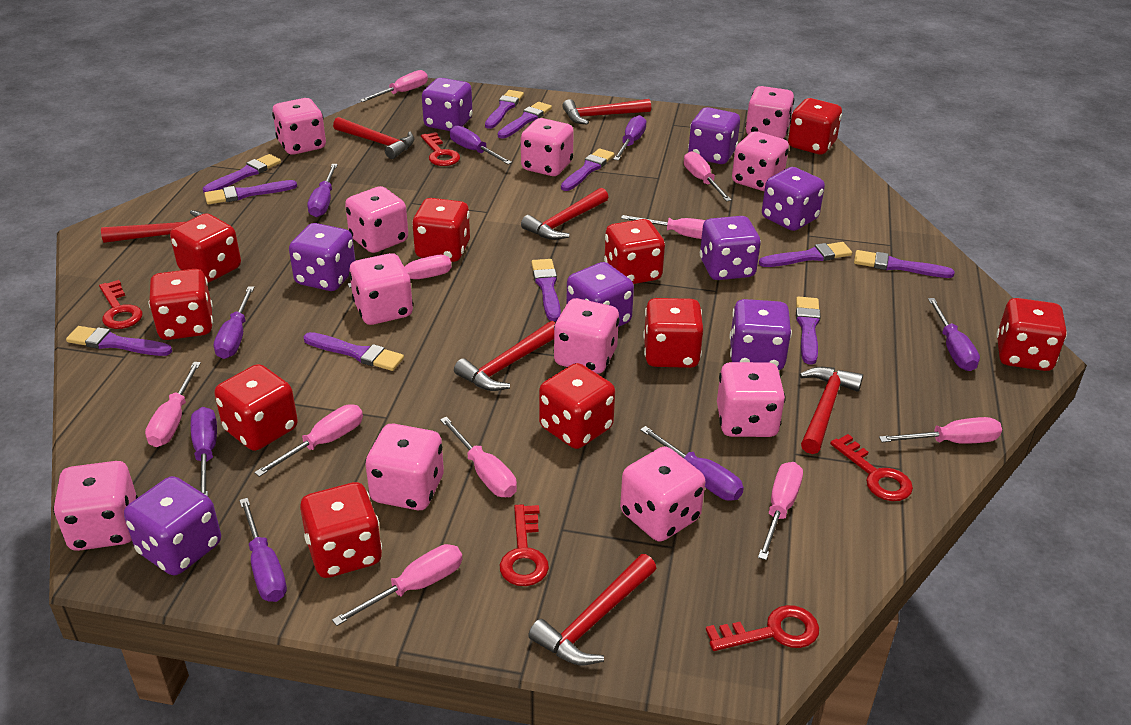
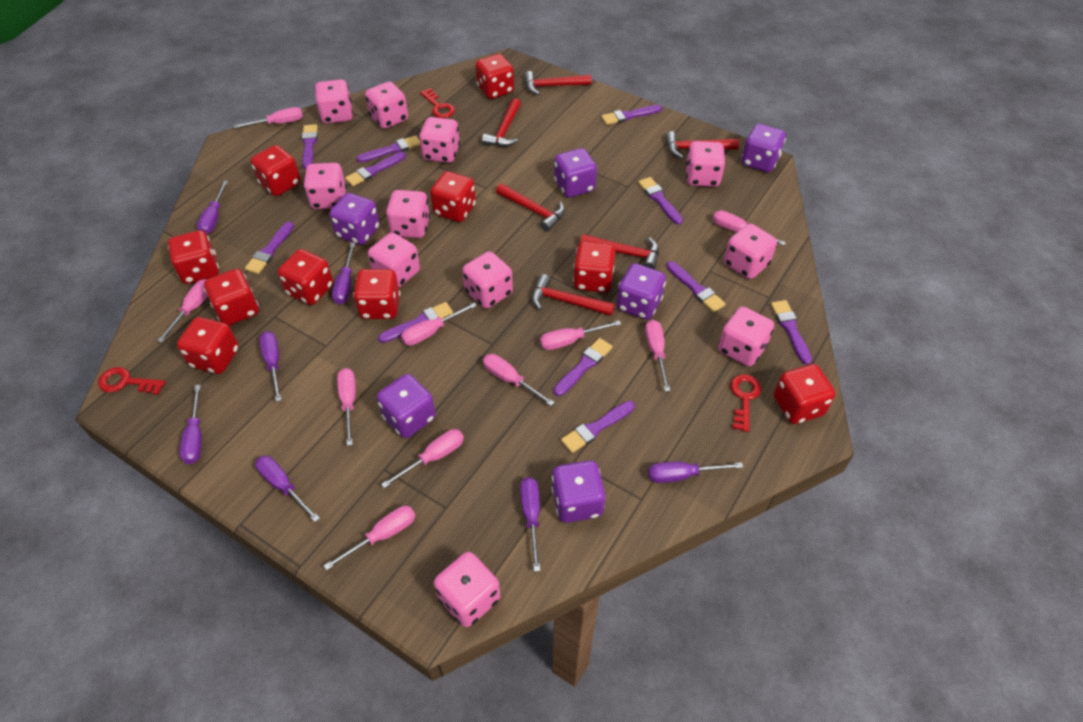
purple dice: [124,476,221,575] [289,223,355,291] [422,78,473,131] [566,262,634,327] [688,107,740,164] [700,216,761,280] [730,299,792,370] [762,167,825,231] = 8 -> [329,193,380,245] [377,374,436,438] [552,460,606,523] [554,148,597,198] [617,263,666,320] [741,124,786,172] = 6
purple screwdriver: [191,407,217,496] [214,286,254,359] [239,498,287,602] [308,164,338,217] [450,125,512,164] [613,115,646,161] [640,426,744,501] [928,298,980,371] = 8 -> [180,384,202,464] [197,180,228,234] [255,456,320,522] [259,331,282,402] [332,243,356,304] [520,477,540,572] [648,462,743,483] = 7
red hammer: [101,210,204,243] [333,117,415,159] [454,321,556,391] [521,188,608,240] [528,554,656,665] [562,99,651,125] [799,367,863,454] = 7 -> [482,98,521,147] [496,184,565,232] [524,71,591,95] [532,274,615,316] [580,234,659,269] [665,131,739,159] = 6
red key: [99,280,143,329] [421,132,460,166] [500,504,549,586] [706,605,819,651] [830,434,913,501] = 5 -> [98,367,165,395] [420,88,455,118] [730,374,761,432] = 3

